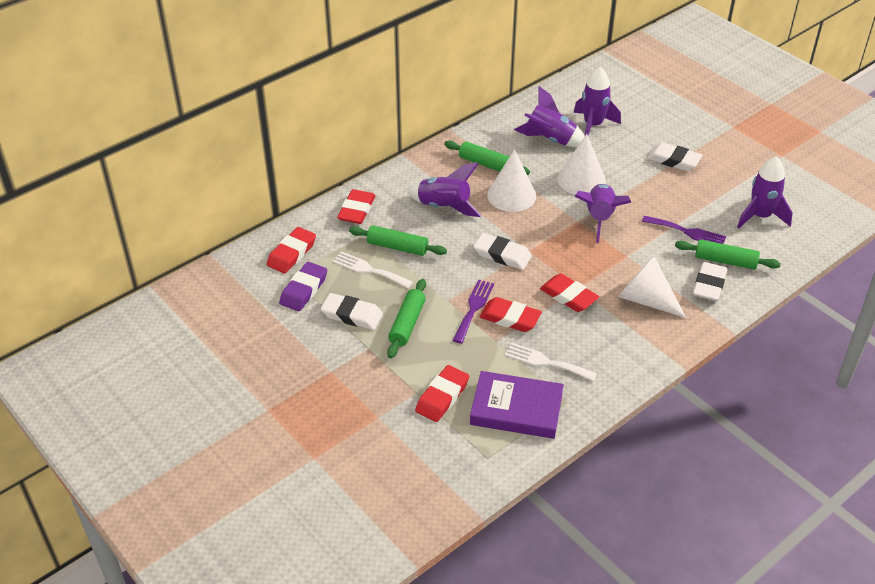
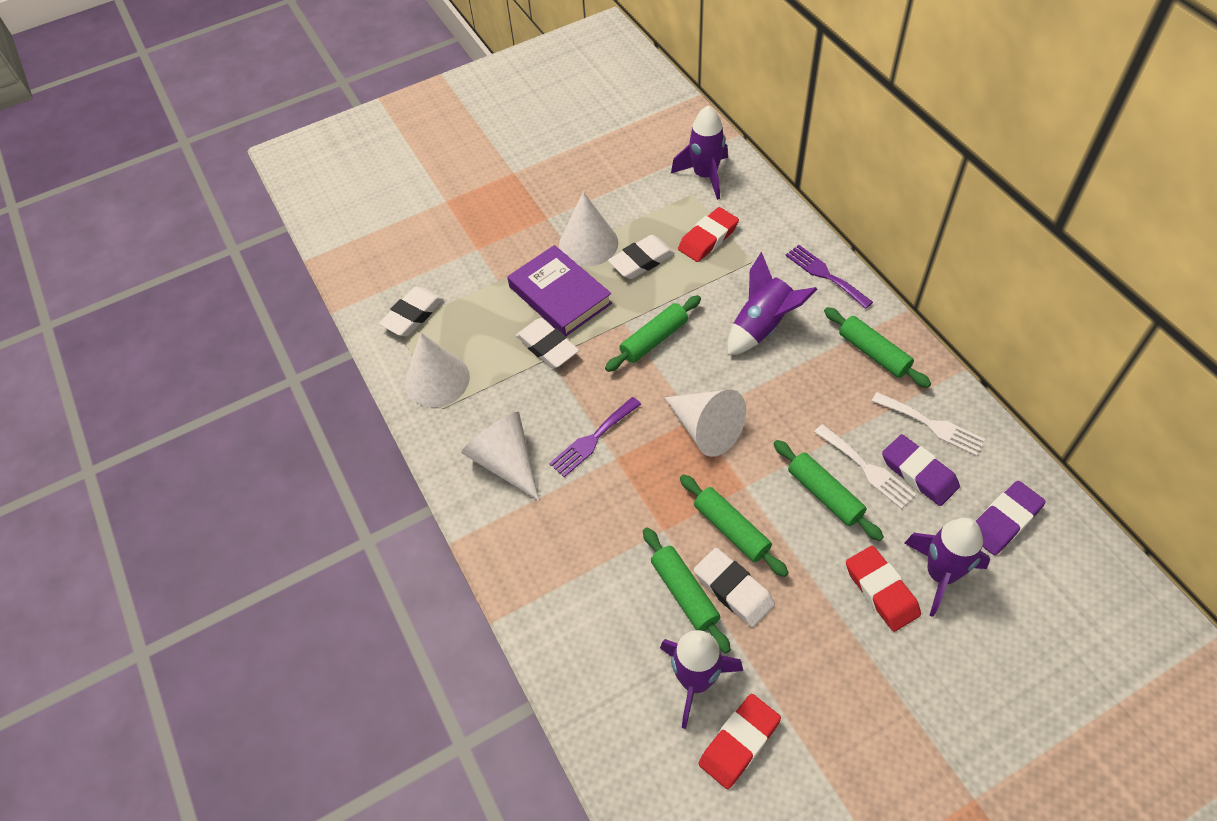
green rolling pin: [349,225,447,256] [387,279,426,358] [444,141,530,175] [675,239,781,270] = 4 -> [605,295,701,372] [643,528,731,653] [680,474,789,577] [774,440,884,541] [824,307,931,388] = 5
purple eraser: [279,262,327,311] = 1 -> [882,434,960,506] [975,481,1046,555] = 2
purple rocket: [408,162,482,217] [514,86,585,147] [574,66,621,135] [574,184,631,243] [737,156,793,228] = 5 -> [660,630,743,729] [671,105,728,200] [727,252,817,355] [904,518,990,617] = 4
red eraser: [267,227,316,273] [337,189,376,224] [415,365,469,422] [479,297,542,332] [540,274,599,312] = 5 -> [678,207,739,262] [699,694,781,789] [846,546,921,632] = 3
white cone: [487,149,536,212] [557,134,606,195] [618,255,686,318] = 3 -> [405,333,470,407] [461,412,539,500] [559,192,618,266] [665,390,746,457] = 4

